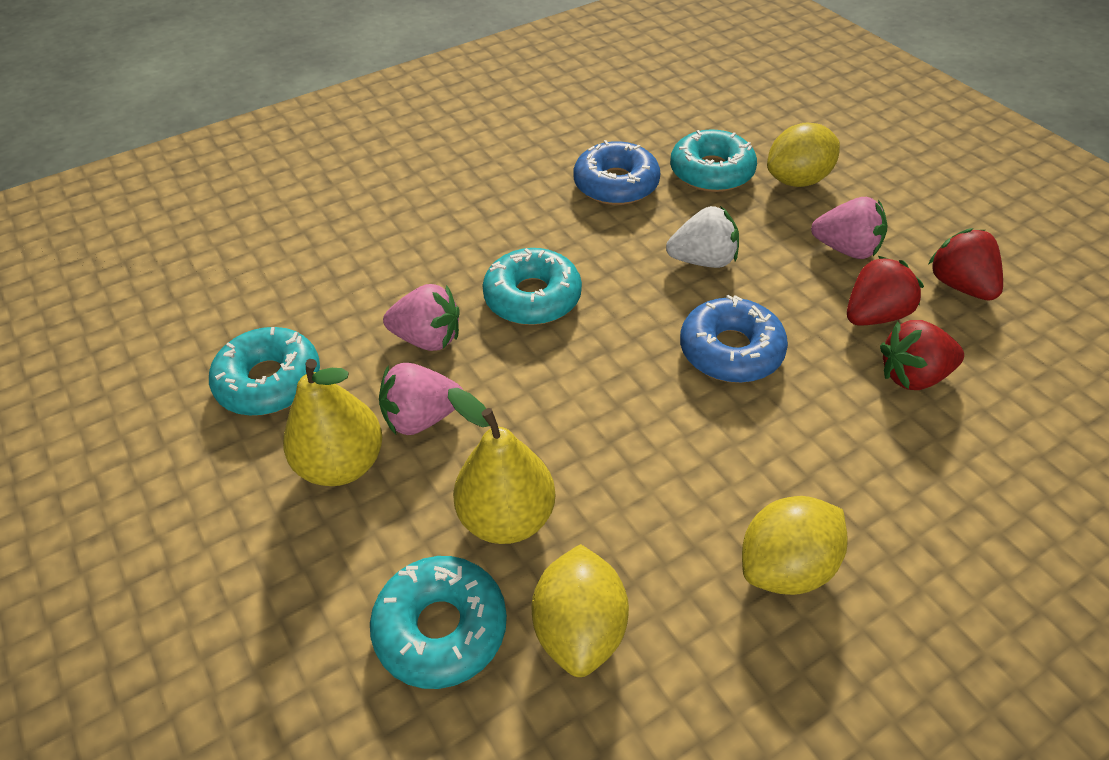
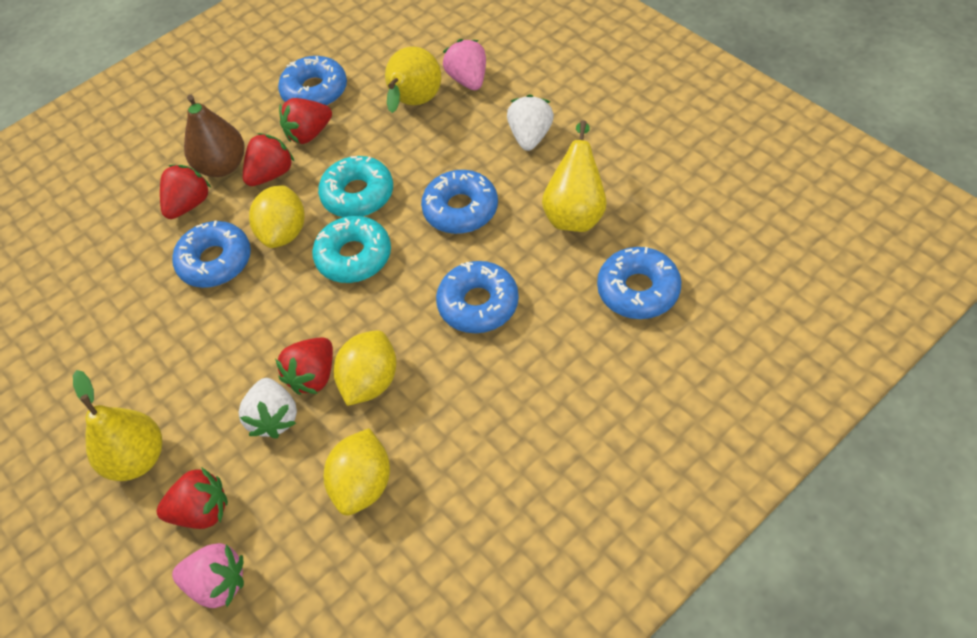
blue donut: [574,140,660,205] [680,295,788,383] = 2 -> [172,220,251,288] [278,56,347,106] [421,170,498,234] [436,261,519,333] [597,247,681,319] = 5
brown pear: none = 0 -> [184,95,245,177] = 1
pink strawberry: [379,363,463,435] [383,284,460,351] [811,197,888,259] = 3 -> [172,543,244,608] [443,39,486,90] = 2
red strawberry: [847,256,924,325] [880,320,964,390] [928,228,1003,301] = 3 -> [156,468,228,529] [160,165,211,219] [243,133,295,186] [275,337,333,395] [279,98,332,144] = 5
turquoise donut: [209,327,320,416] [370,556,507,689] [482,248,582,325] [670,129,757,192] = 4 -> [312,216,391,283] [318,156,393,217] = 2
white strawberry: [666,206,739,268] = 1 -> [239,378,297,439] [507,94,554,151] = 2
yellow pear: [283,359,382,486] [448,388,555,544] = 2 -> [73,370,162,481] [385,46,441,113] [542,120,607,232] = 3

